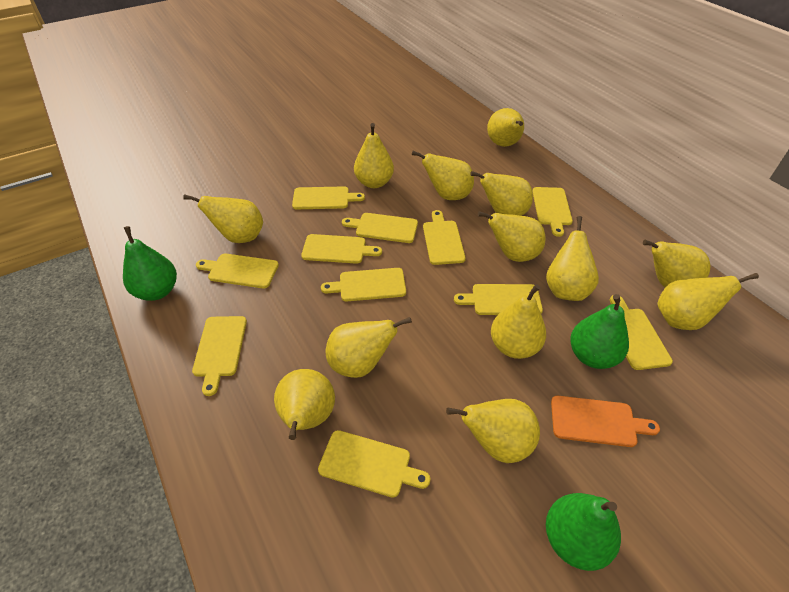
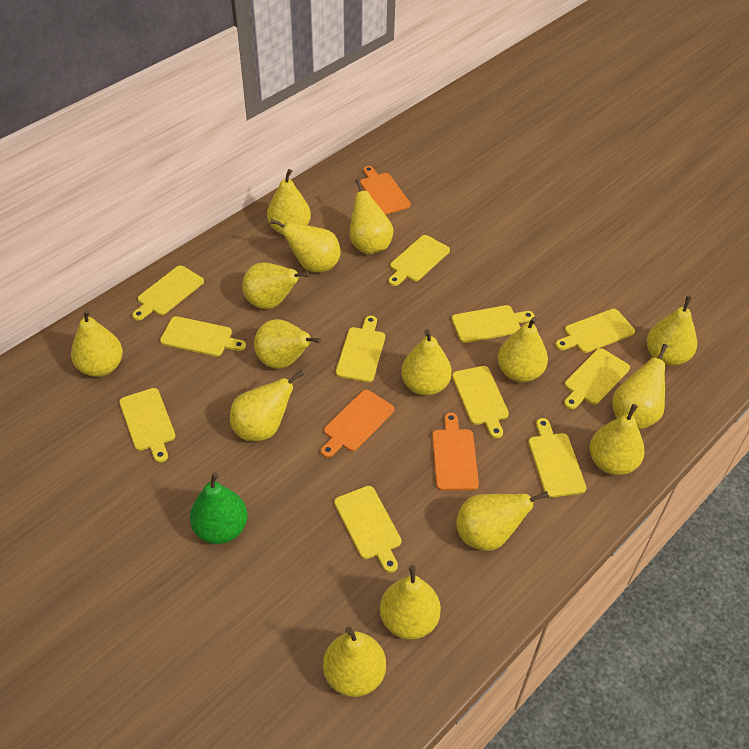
green pear: [123,226,177,301] [546,493,621,571] [570,294,629,369] = 3 -> [190,472,248,544] = 1
orange cutting board: [551,396,660,447] = 1 -> [321,390,394,458] [360,166,411,215] [432,413,479,491] = 3
yellow pear: [183,194,263,243] [274,369,335,440] [326,317,412,378] [354,123,394,188] [412,151,474,200] [446,399,540,463] [470,171,533,216] [478,211,545,262] [487,108,524,147] [491,284,546,359] [546,216,599,301] [643,240,710,287] [657,273,759,330] = 13 -> [71,309,123,377] [230,371,304,441] [242,262,309,309] [254,319,321,369] [267,169,311,235] [270,219,341,272] [323,627,386,697] [349,178,394,254] [380,565,441,640] [401,329,452,396] [456,491,549,551] [498,317,548,382] [589,404,645,475] [612,344,668,429] [647,296,697,366] = 15

